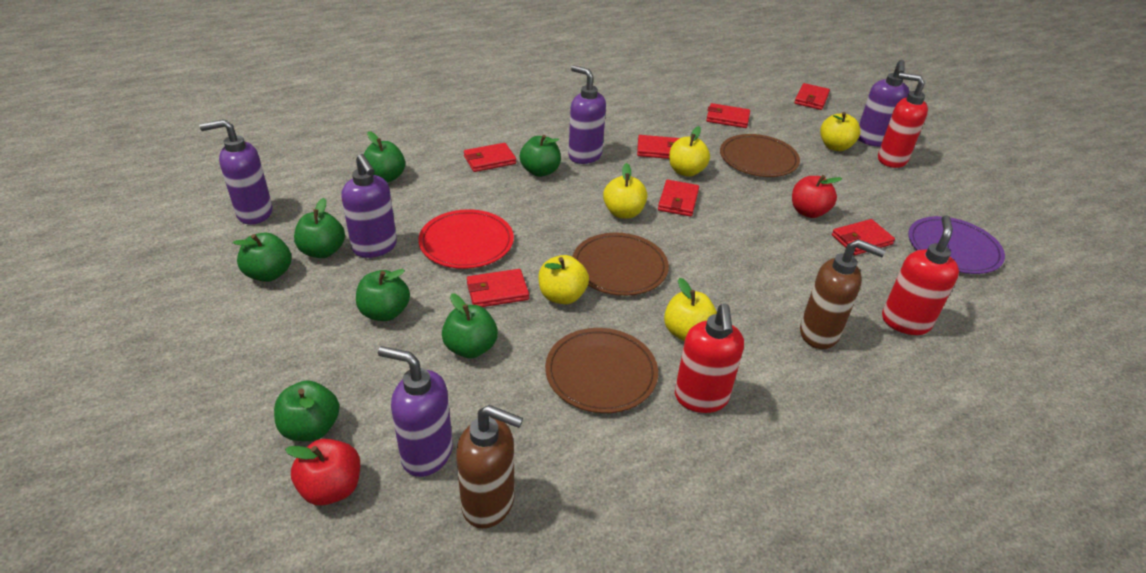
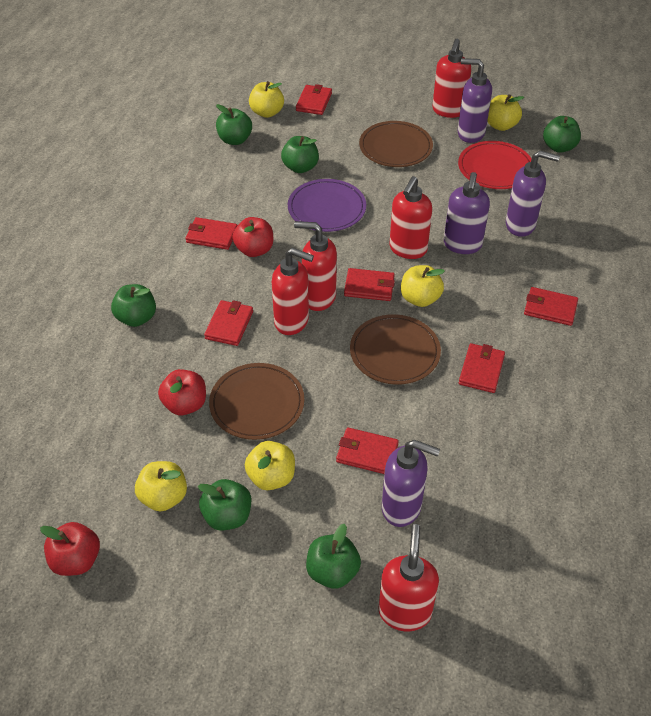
brown soap dispenser: [456,405,523,529] [800,239,886,349] = 2 -> none = 0
green apple: [233,233,291,282] [274,380,340,441] [294,198,345,258] [356,269,410,321] [363,131,405,183] [442,293,498,358] [520,135,561,177] = 7 -> [111,284,156,327] [198,479,251,531] [216,104,252,145] [281,136,319,173] [306,524,361,589] [543,116,581,153] = 6
purple soap dispenser: [199,119,273,225] [341,154,397,258] [378,346,453,477] [568,65,606,164] [858,60,910,147] = 5 -> [382,440,440,527] [444,172,490,254] [458,58,492,143] [506,150,560,237] = 4
red apple: [285,439,360,505] [792,175,842,218] = 2 -> [40,522,100,576] [158,369,206,415] [232,217,273,257] = 3
red soap dispenser: [675,304,744,413] [878,73,928,168] [882,215,959,335] = 3 -> [272,248,314,335] [294,221,337,311] [379,524,439,632] [390,176,432,259] [432,39,471,118] = 5

